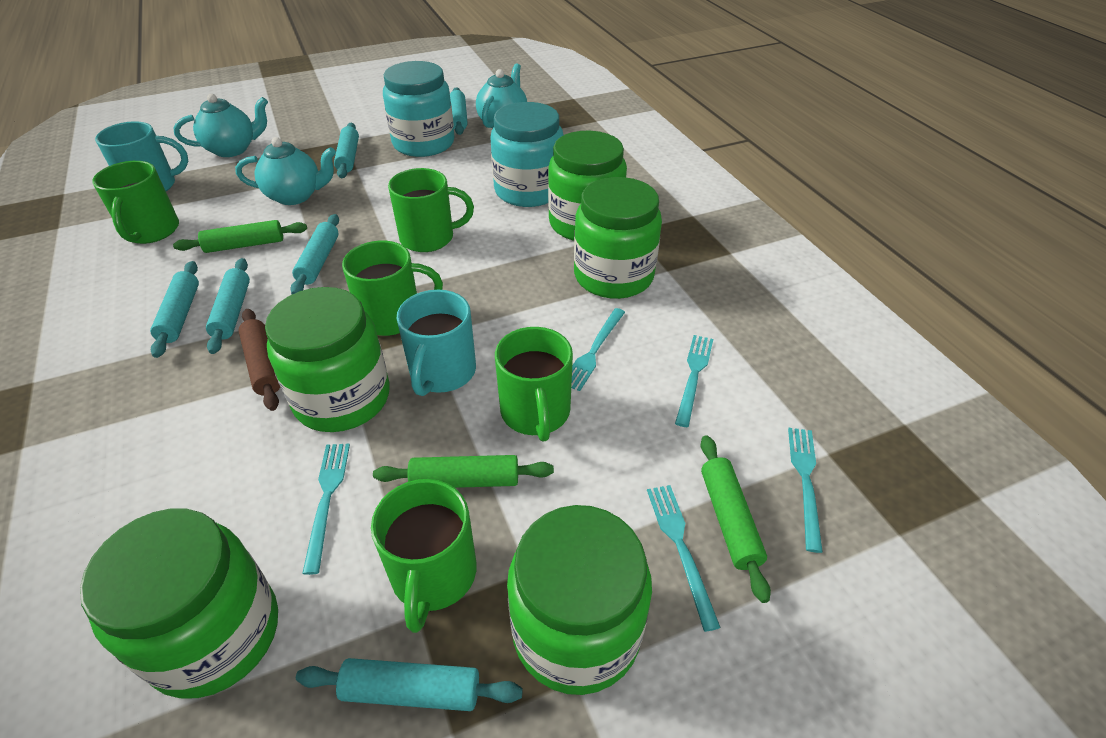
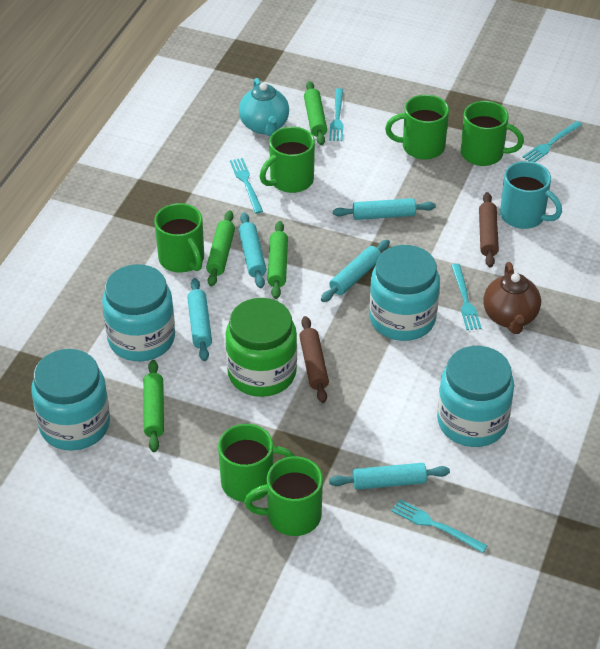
brown rolling pin: [238,309,280,411] = 1 -> [299,316,329,403] [479,192,499,267] = 2
brown teapot: none = 0 -> [484,262,541,334] = 1
green jar: [80,508,278,699] [265,287,390,432] [507,505,652,695] [548,130,627,241] [574,177,662,299] = 5 -> [225,298,297,397] = 1
green mug: [92,161,179,244] [342,240,443,336] [371,479,476,633] [388,168,474,252] [495,327,573,442] = 5 -> [154,203,204,273] [218,424,294,502] [244,456,323,536] [260,127,315,193] [385,95,449,160] [461,101,524,166] = 6
green rolling pin: [173,220,307,253] [373,455,554,488] [700,435,771,603] = 3 -> [143,360,164,452] [206,210,235,287] [267,221,288,299] [304,81,327,145] = 4
turquoise jar: [383,61,455,157] [490,102,563,207] = 2 -> [31,349,110,450] [102,264,175,361] [369,245,440,341] [437,346,514,447] = 4
turquoise mug: [95,121,188,191] [397,290,476,396] = 2 -> [500,161,562,229] = 1
turquoise rolling pin: [150,261,199,358] [206,258,250,354] [290,214,339,294] [296,658,523,711] [334,123,359,178] [450,87,467,135] = 6 -> [187,278,212,361] [239,212,266,288] [321,240,390,302] [329,463,450,490] [333,198,436,220] = 5
turquoise teapot: [174,94,268,157] [235,137,336,205] [476,63,527,128] = 3 -> [239,78,289,136] = 1

